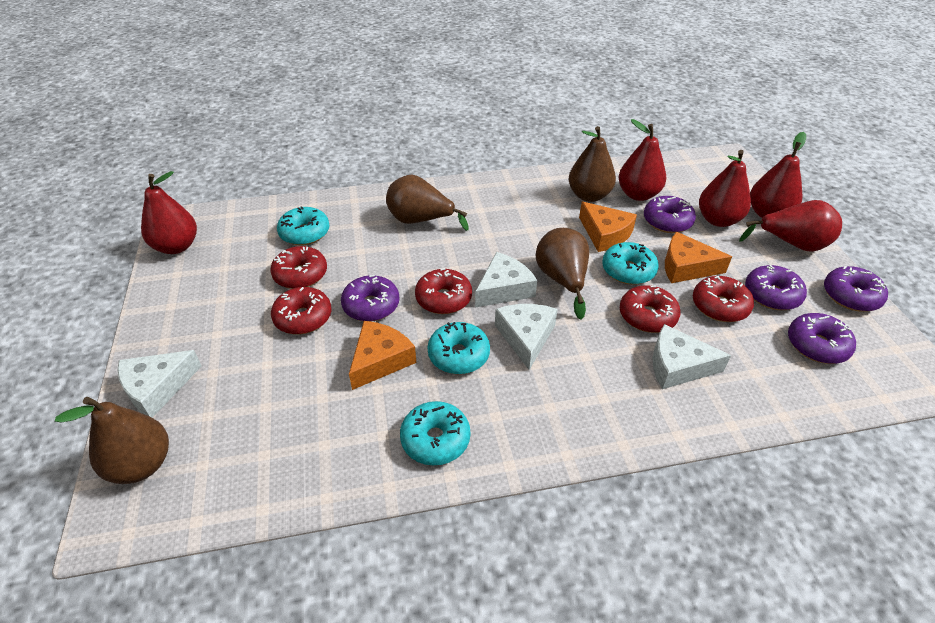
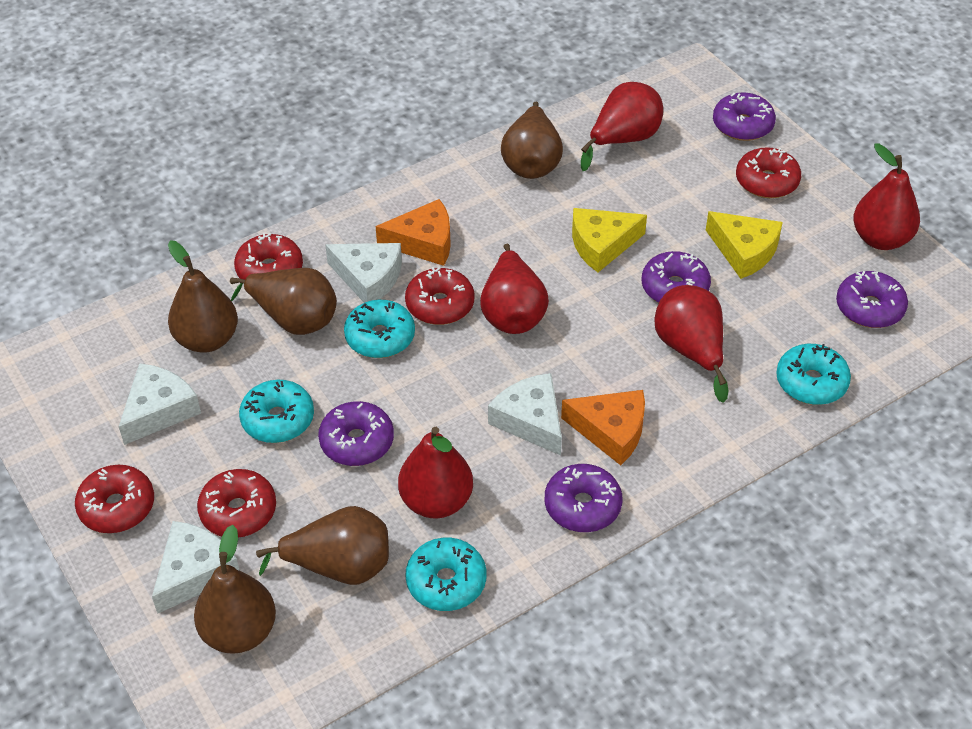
brown pear: [55,397,169,484] [386,175,469,231] [536,228,589,319] [569,126,616,202] = 4 -> [168,240,238,353] [194,525,276,654] [230,268,337,335] [256,506,389,585] [501,102,563,179] = 5
orange cheese: [349,321,416,390] [579,202,637,252] [665,232,732,283] = 3 -> [376,199,451,266] [561,390,645,465] = 2
yellow cheese: none = 0 -> [572,208,647,272] [706,211,783,279] = 2

